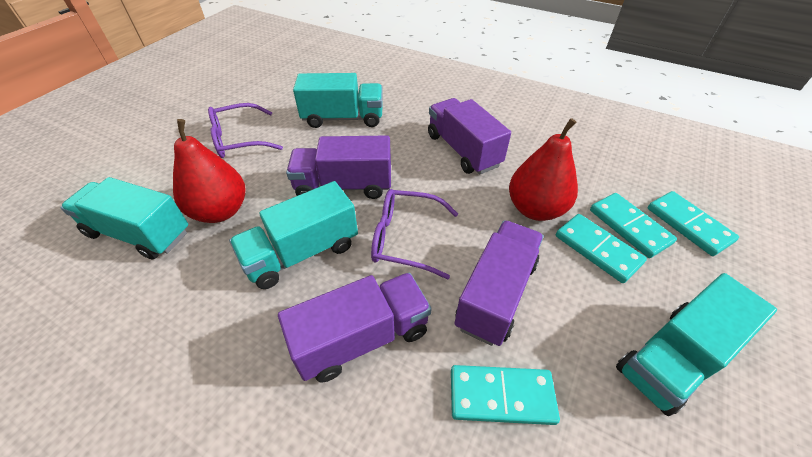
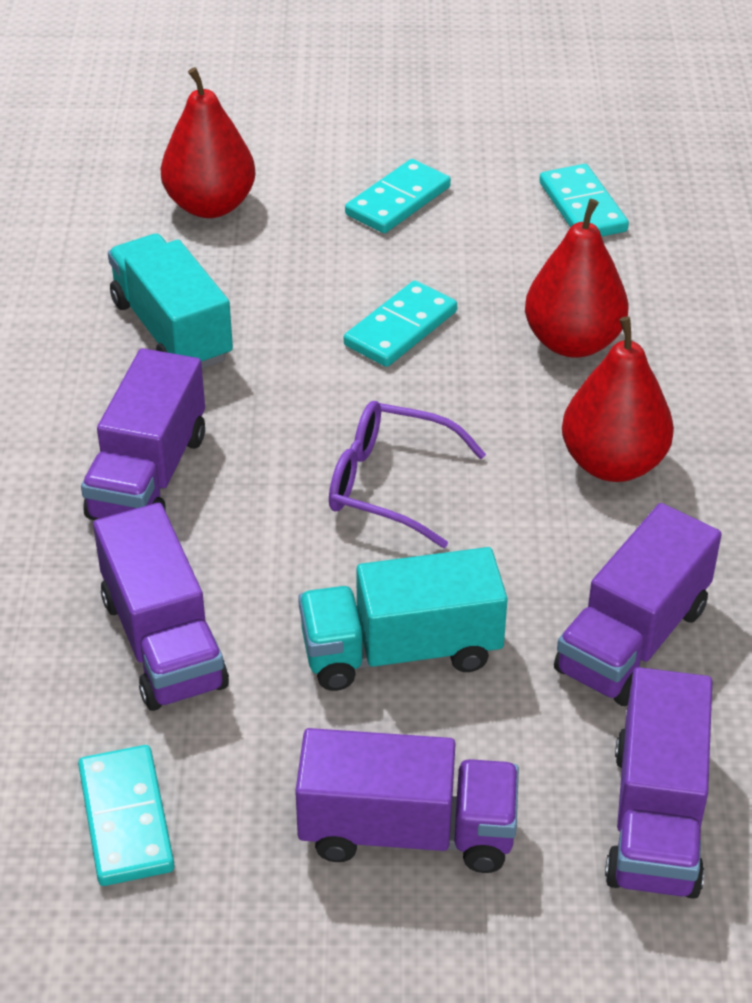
purple glasses: [208,103,283,158] [371,189,458,279] = 2 -> [329,401,486,548] = 1
purple truck: [278,273,431,383] [286,135,391,199] [428,98,511,174] [454,221,544,346] = 4 -> [81,348,205,520] [93,503,229,711] [295,728,519,873] [554,503,722,706] [605,667,712,899] = 5
red pear: [173,119,245,223] [509,118,578,221] = 2 -> [161,67,256,218] [525,199,628,358] [562,316,674,482] = 3
turquoise truck: [60,177,188,260] [229,181,358,289] [293,73,383,128] [616,273,777,416] = 4 -> [108,234,233,369] [298,547,508,691] = 2

